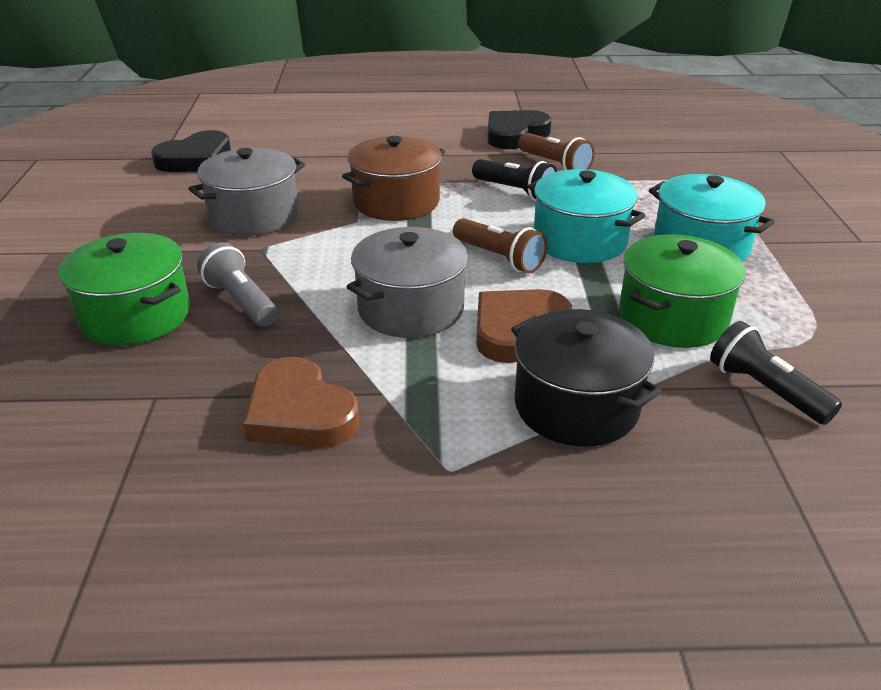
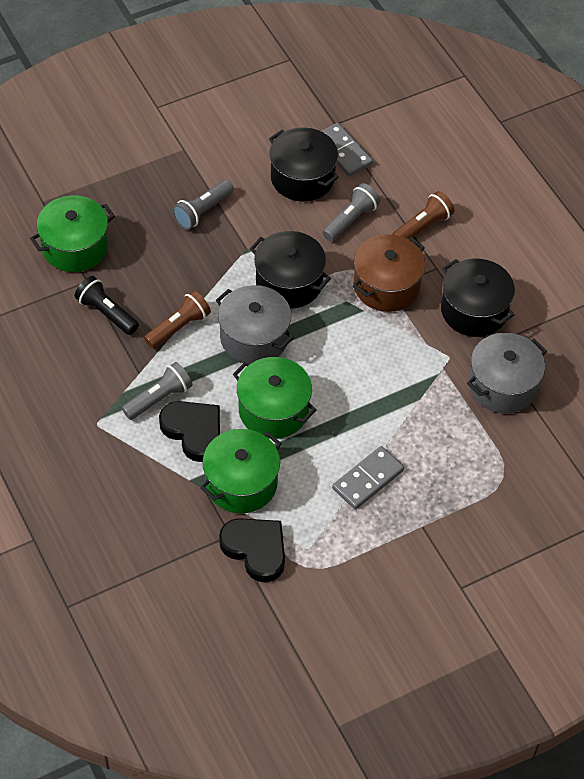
black flashlight: [472,159,557,201] [710,321,842,425] = 2 -> [75,276,139,335] = 1
black pot: [511,309,662,447] = 1 -> [250,231,331,309] [269,127,339,202] [441,259,515,337] = 3
brown heart: [243,357,359,448] [476,289,572,363] = 2 -> none = 0
green pot: [58,233,190,346] [619,234,746,348] = 2 -> [30,195,115,272] [200,429,282,513] [233,357,316,439] = 3
grey domino: none = 0 -> [321,123,373,176] [332,446,404,509] = 2
grey flashlight: [197,242,278,327] = 1 -> [122,362,192,420] [172,180,234,230] [322,183,381,242] = 3
turquoise pot: [528,169,646,263] [649,174,775,262] = 2 -> none = 0

